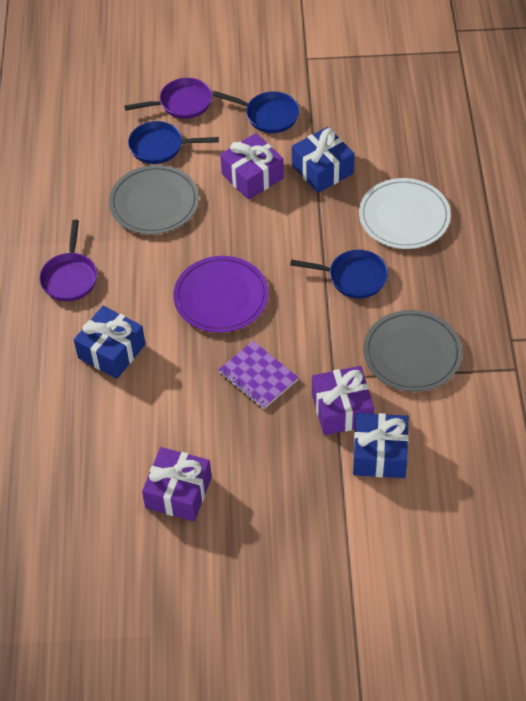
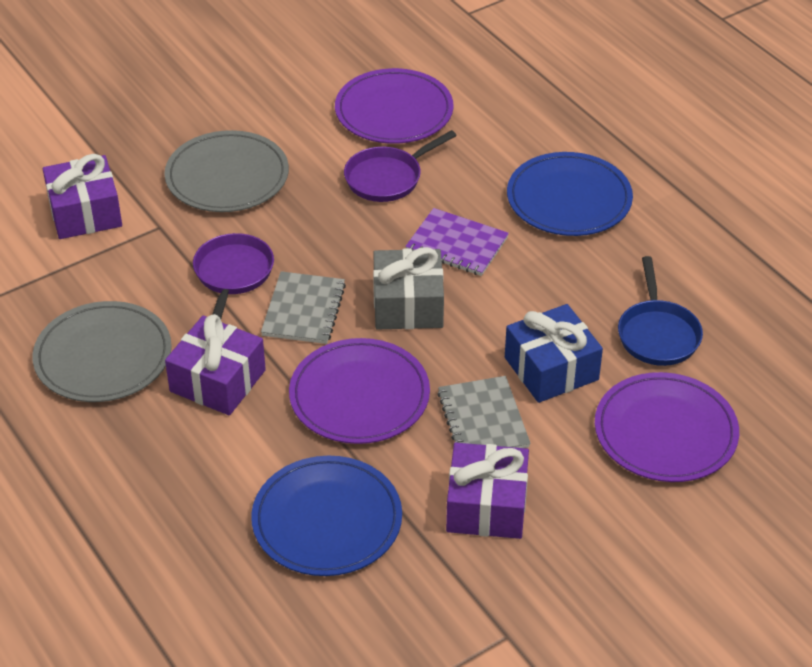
blue gift: [74,306,145,379] [292,127,355,193] [353,413,409,478] = 3 -> [505,304,603,403] = 1
blue pan: [128,121,219,164] [213,91,300,133] [290,250,388,298] = 3 -> [618,256,703,366] = 1
blue plate: none = 0 -> [251,456,402,576] [507,152,633,236] = 2
grey gift: none = 0 -> [373,247,444,329] = 1
grey notebook: none = 0 -> [261,271,346,344] [437,376,531,448] = 2
purple plate: [173,256,269,333] = 1 -> [289,338,430,444] [335,68,454,144] [595,372,739,482] = 3
white plate: [359,178,451,249] = 1 -> none = 0

